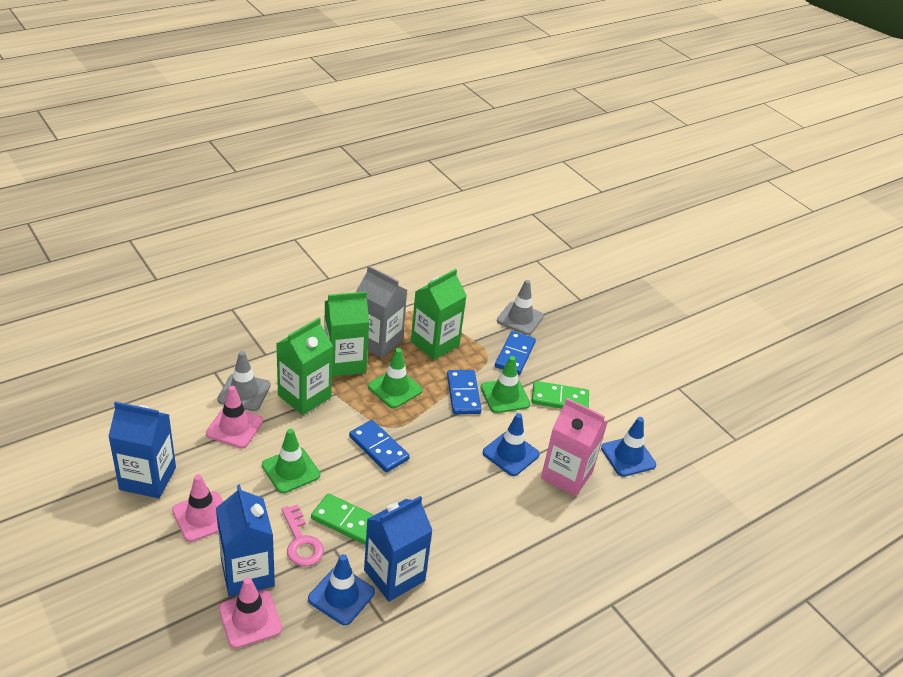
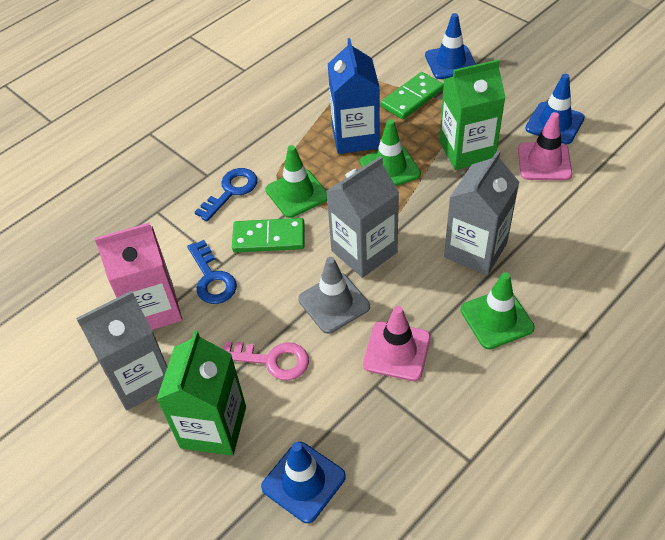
blue carton: [108,402,176,498] [216,484,275,597] [364,496,433,602] = 3 -> [328,38,380,154] = 1
blue domino: [349,420,410,472] [447,370,482,414] [495,331,536,375] = 3 -> none = 0
blue key: none = 0 -> [187,240,237,304] [195,168,258,221] = 2
green carton: [276,318,333,415] [324,291,369,377] [411,269,467,360] = 3 -> [156,331,246,456] [439,59,506,170] = 2
grey carton: [356,266,407,358] = 1 -> [76,291,167,411] [326,156,399,278] [444,150,519,275] = 3
grey traffic cone: [217,351,271,411] [497,280,544,335] = 2 -> [298,257,370,334] = 1
pink traffic cone: [172,474,223,542] [206,386,263,448] [219,577,282,648] = 3 -> [363,306,430,381] [518,112,572,180] = 2

